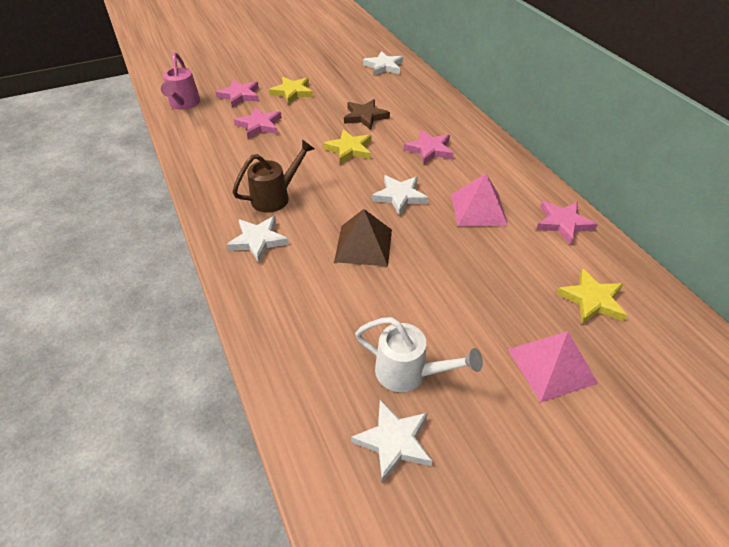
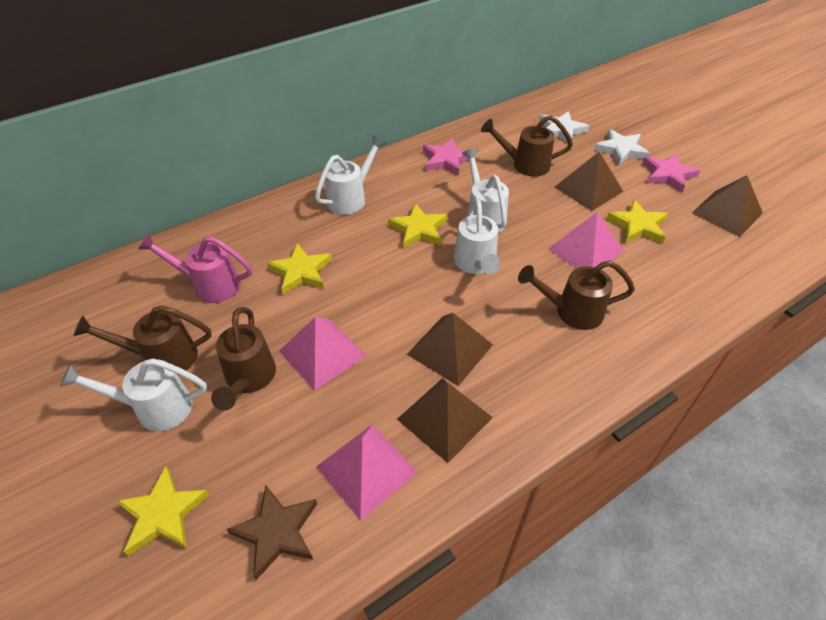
brown pyramid: [334,209,392,266] = 1 -> [397,378,493,463] [407,313,493,386] [555,152,623,211] [692,175,763,237] = 4
brown watering can: [232,139,315,213] = 1 -> [74,305,211,375] [211,307,276,411] [481,115,573,177] [518,261,635,330] = 4
pink pyramid: [451,174,508,227] [508,331,598,402] = 2 -> [279,317,366,391] [316,424,418,520] [548,212,624,268] = 3
pink star: [215,80,259,108] [234,107,282,139] [404,130,454,164] [536,201,598,245] = 4 -> [423,138,469,175] [642,153,701,192] = 2
white star: [226,216,289,263] [351,400,432,482] [363,51,403,76] [372,175,428,215] = 4 -> [539,111,589,143] [594,129,650,165] = 2
white watering can: [355,317,483,392] = 1 -> [60,359,207,431] [315,135,386,215] [454,199,501,274] [462,148,509,233] = 4
yellow star: [269,77,313,104] [323,129,371,164] [556,269,627,324] = 3 -> [116,466,209,556] [267,243,332,294] [388,203,447,248] [607,199,668,243] = 4

